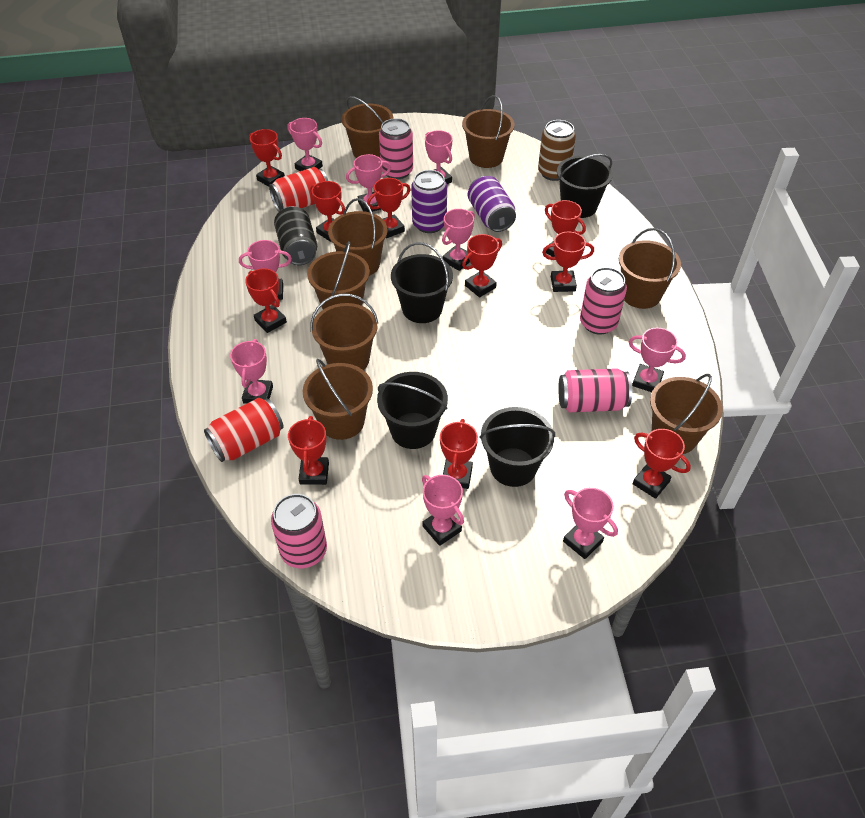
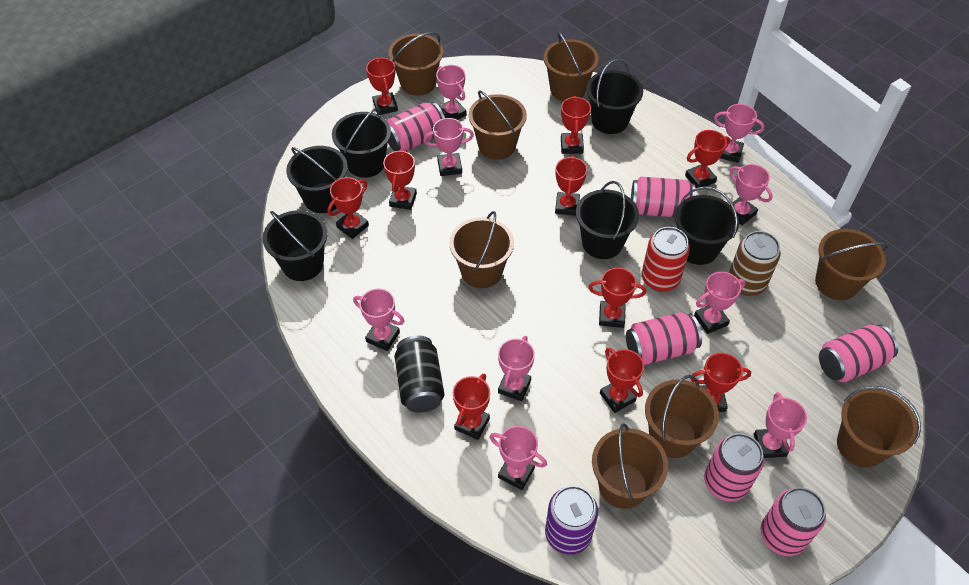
black bucket: [377,372,448,449] [391,242,453,323] [480,407,555,487] [557,154,613,218] = 4 -> [263,210,328,281] [286,146,348,213] [332,107,391,178] [576,181,639,259] [586,59,643,134] [675,186,739,265] = 6
pink can: [271,494,327,568] [379,118,413,179] [558,368,632,412] [580,267,627,335] = 4 -> [387,102,445,151] [626,313,702,365] [631,177,696,217] [704,433,764,502] [761,487,826,556] [819,324,898,382] = 6
purple can: [411,170,447,233] [468,176,516,232] = 2 -> [545,486,598,555] = 1
red can: [204,398,284,462] [269,167,328,212] = 2 -> [641,227,690,291] = 1

